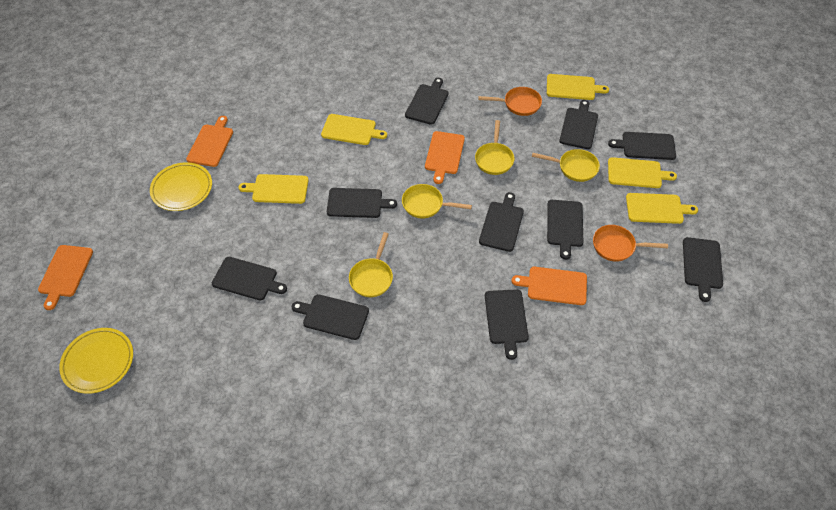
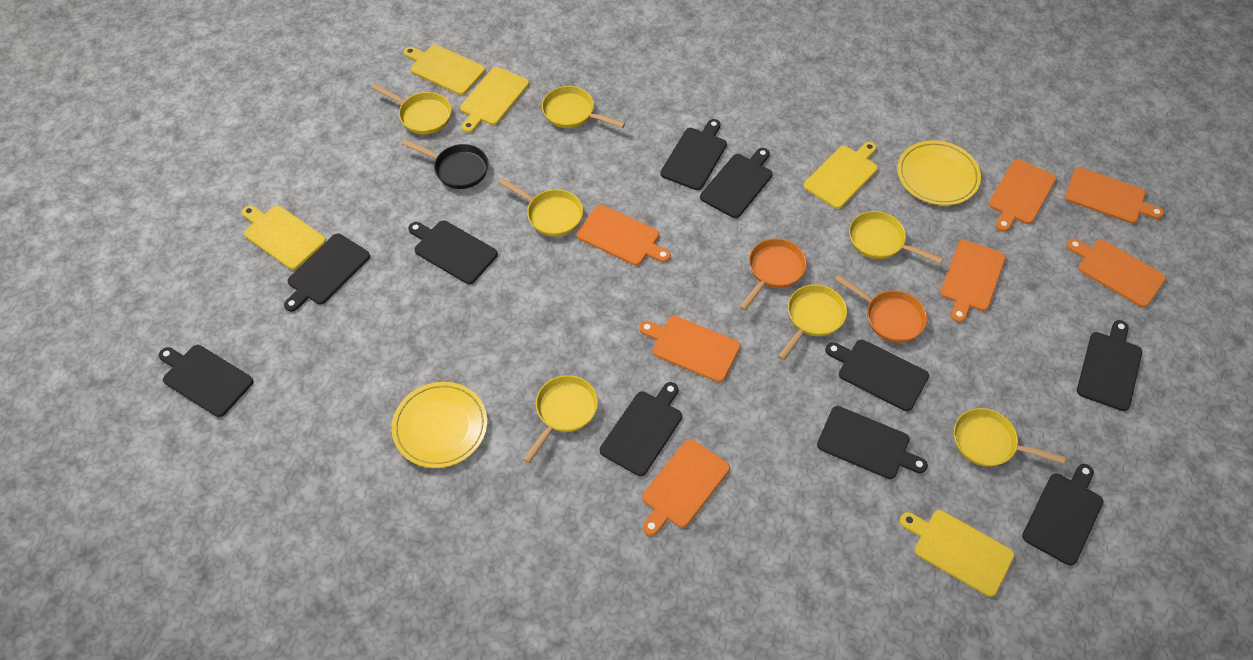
black pan: none = 0 -> [402,140,489,189] = 1
orange cutting board: [38,245,93,310] [186,116,233,167] [425,131,465,184] [511,267,587,305] = 4 -> [577,205,671,266] [639,316,741,382] [642,439,730,536] [940,240,1006,323] [989,159,1057,232] [1065,167,1164,224] [1066,238,1166,308] = 7
yellow pan: [349,232,393,297] [402,184,472,219] [475,120,514,175] [532,149,600,182] = 4 -> [371,84,451,134] [498,178,583,236] [523,375,598,463] [542,86,625,128] [778,285,847,360] [849,211,944,264] [954,408,1066,467] = 7

